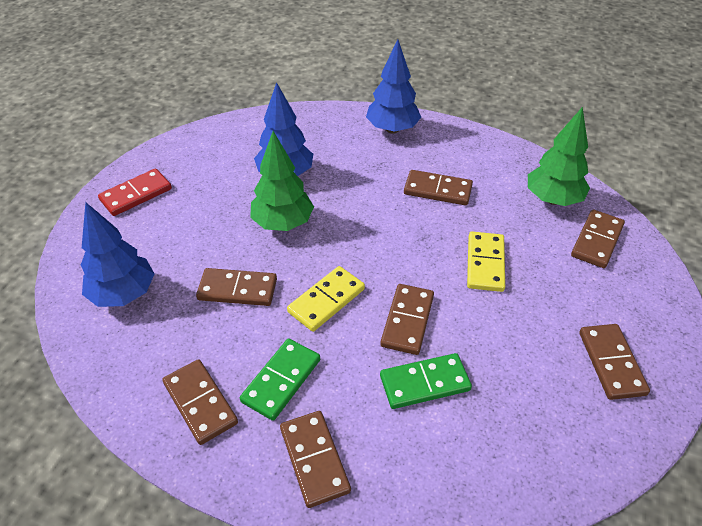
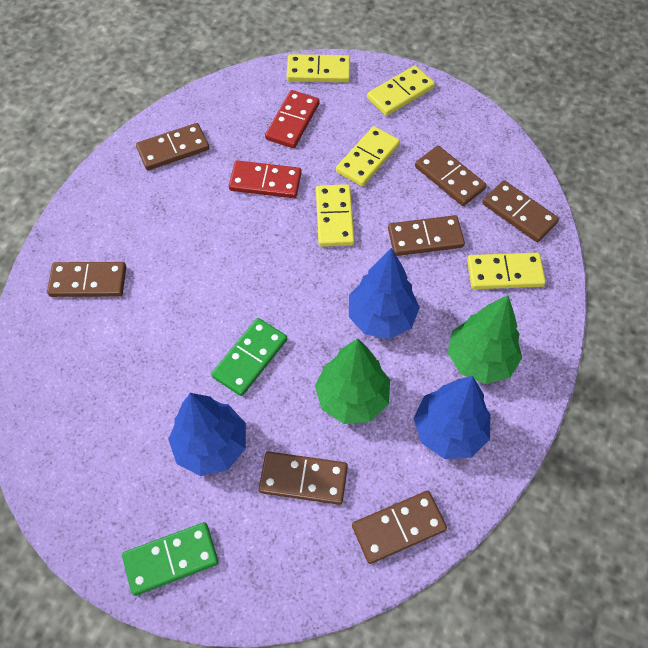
red domino: [98,168,172,216] = 1 -> [229,160,302,198] [265,90,320,148] = 2
yellow domino: [287,266,365,332] [467,232,505,292] = 2 -> [287,54,350,82] [316,184,354,247] [336,126,400,187] [367,66,435,116] [467,253,546,289] = 5

